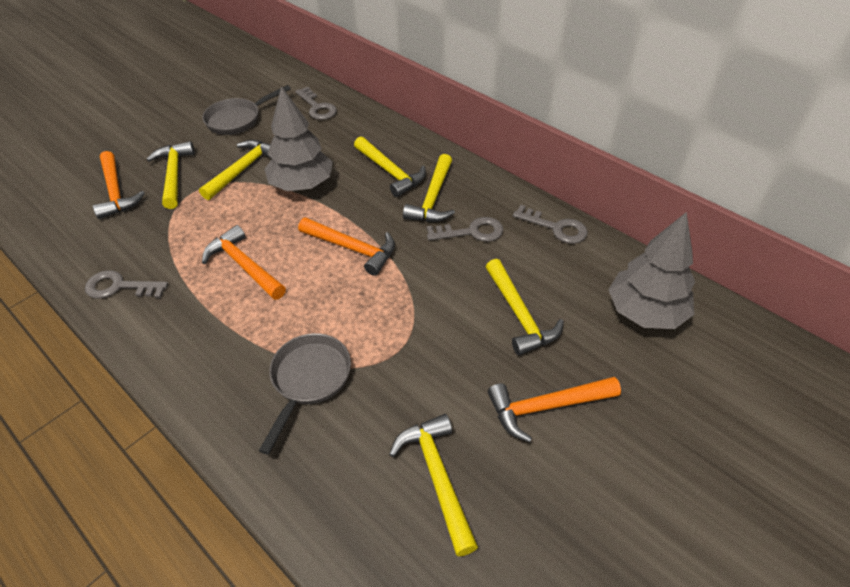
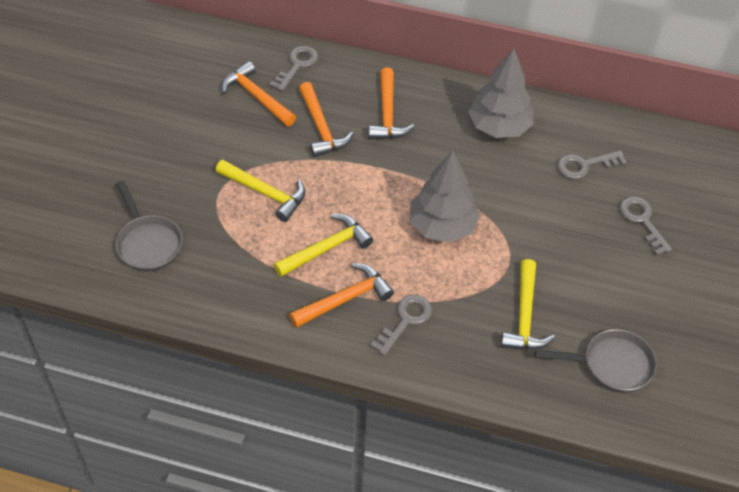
yellow hammer: [146,141,195,209] [199,140,272,200] [354,136,426,197] [389,414,478,557] [403,154,455,222] [486,259,564,355] = 6 -> [216,160,305,222] [274,214,373,277] [501,259,555,350] = 3

